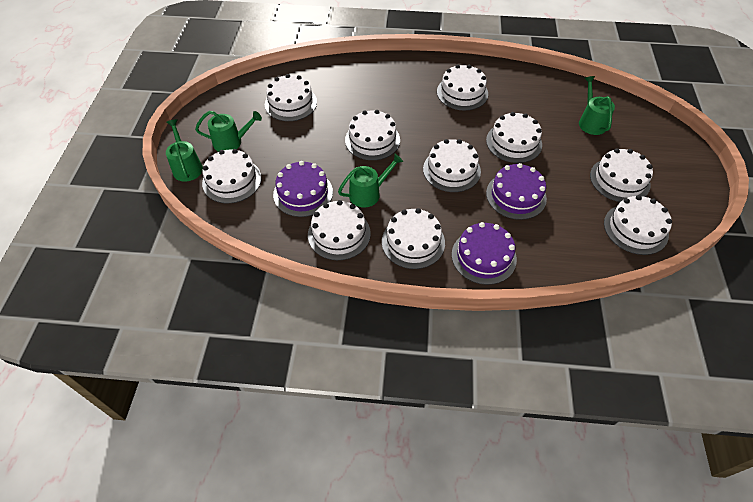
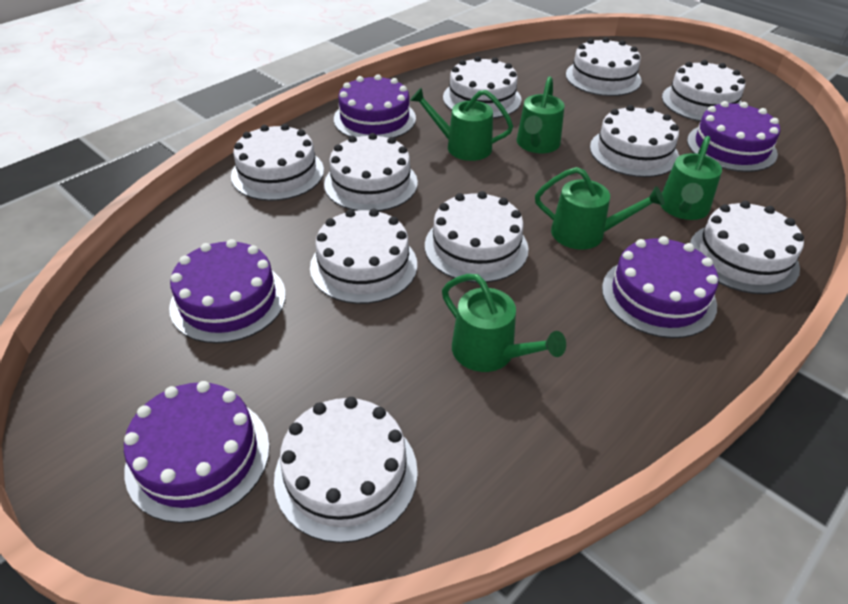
green watering can: [166,119,203,182] [195,111,262,152] [338,154,403,208] [579,76,615,135] = 4 -> [410,87,513,161] [442,274,566,372] [517,76,565,153] [535,167,664,250] [661,136,722,220] = 5
purple cake: [273,161,333,217] [452,222,517,285] [486,163,547,220] = 3 -> [124,381,270,523] [169,239,286,343] [334,74,416,138] [602,236,718,338] [687,101,780,172] = 5

